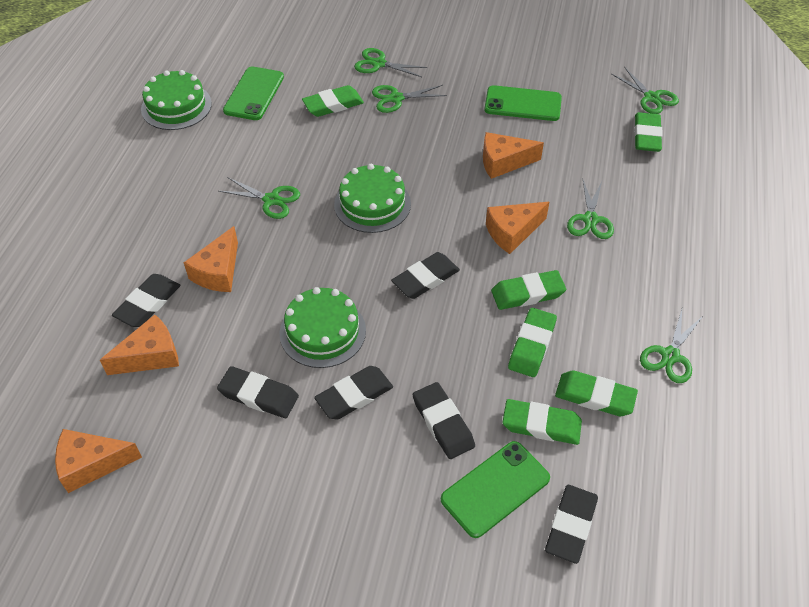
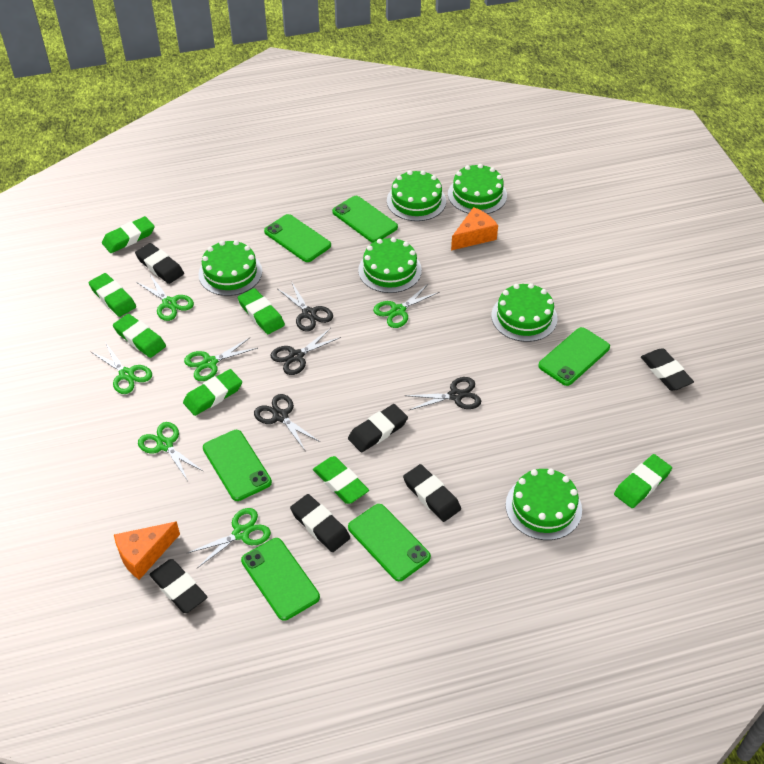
black scissors: none = 0 -> [254,394,320,452] [270,328,341,375] [278,281,333,332] [404,377,481,411] = 4
green cake: [141,70,212,130] [280,287,366,368] [334,164,411,233] = 3 -> [198,240,262,296] [358,237,422,293] [387,170,446,221] [448,164,507,214] [491,283,558,342] [506,468,582,540] = 6
green eraser: [302,85,364,117] [491,270,566,310] [502,399,582,445] [508,308,557,377] [555,370,638,416] [634,112,663,152] = 6 -> [89,273,136,317] [102,216,155,253] [113,314,166,358] [183,369,242,416] [238,288,285,334] [313,456,369,504] [614,454,672,508] = 7
green phone: [223,67,284,120] [441,441,550,538] [484,85,562,121] = 3 -> [203,430,272,501] [241,538,320,621] [264,214,331,262] [332,196,398,243] [348,504,431,581] [538,327,610,386] = 6
orange cheese: [55,429,142,493] [100,315,179,375] [184,226,238,292] [483,132,544,179] [486,202,549,254] = 5 -> [114,521,180,580] [451,207,498,250] = 2

